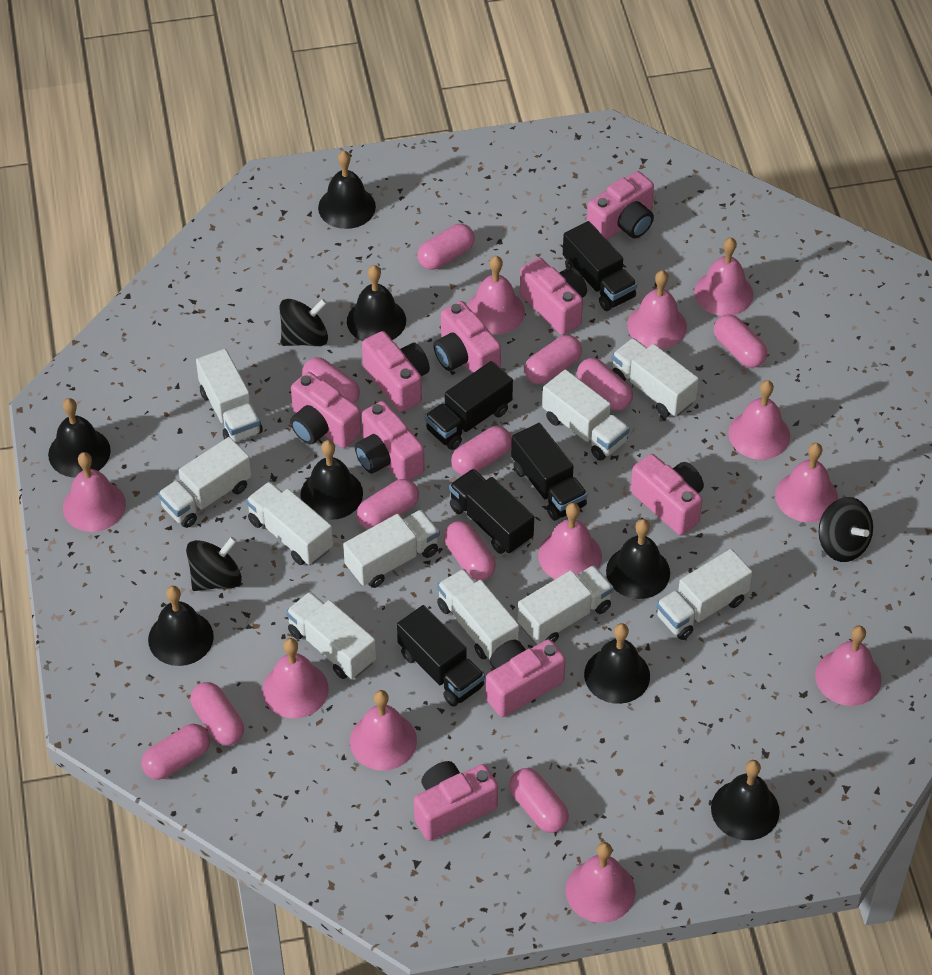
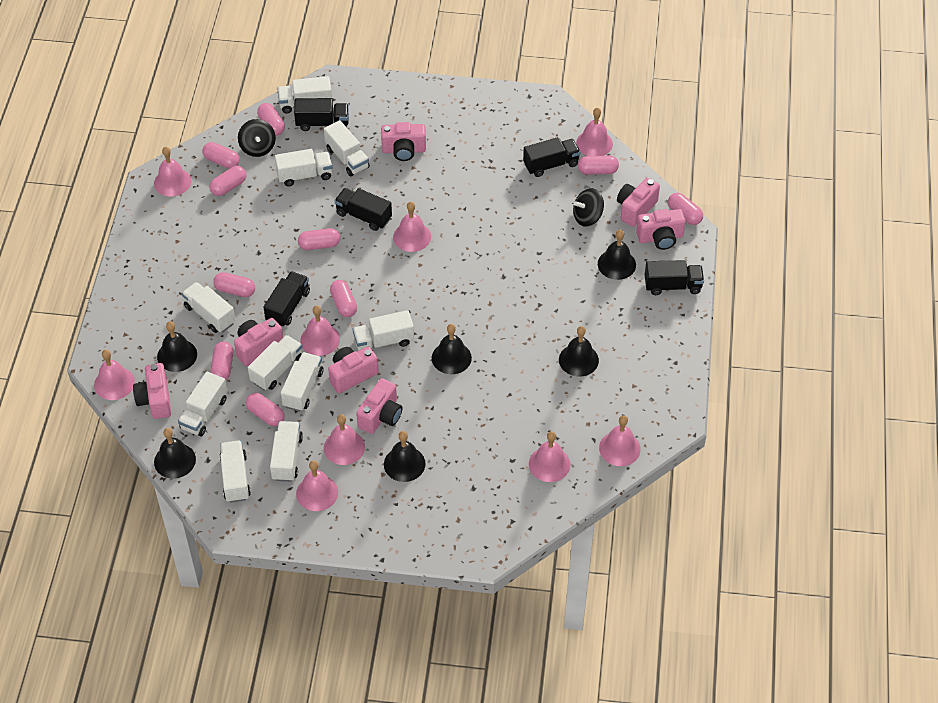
black bell: [48,398,111,478] [148,586,214,666] [300,440,363,520] [318,151,376,229] [347,265,406,341] [584,623,650,704] [606,519,670,599] [711,760,780,840] = 8 -> [154,428,196,479] [157,321,197,372] [384,431,425,482] [432,324,472,374] [559,326,599,377] [598,230,636,280] = 6
black spinning top: [186,537,242,591] [280,299,328,346] [818,497,873,562] = 3 -> [238,119,276,157] [573,188,604,226] = 2
pink bell: [63,452,126,532] [262,638,329,718] [350,690,417,771] [467,256,525,335] [538,503,602,579] [566,842,636,923] [627,270,687,349] [694,237,753,316] [729,380,790,460] [775,443,838,522] [815,626,882,706] = 11 -> [94,350,135,400] [154,147,191,196] [296,460,338,511] [300,305,340,356] [324,414,365,465] [393,202,431,252] [529,431,570,482] [576,108,613,156] [599,416,641,466] = 9
pink camera: [290,372,362,448] [355,401,424,480] [362,331,430,412] [414,761,498,841] [433,301,501,373] [486,639,566,717] [520,257,587,335] [587,171,654,240] [631,454,704,535] = 9 -> [133,363,171,419] [234,318,283,366] [328,347,379,393] [357,378,402,434] [381,122,426,161] [617,178,660,227] [636,209,686,250] = 7
pink capsule: [141,724,210,780] [191,682,244,745] [302,357,360,404] [357,479,419,529] [417,224,475,270] [444,521,496,581] [451,426,512,475] [509,768,569,833] [524,335,582,384] [577,358,633,411] [714,314,767,368] = 11 -> [202,142,240,169] [209,166,247,196] [210,341,234,380] [213,272,255,297] [246,393,285,426] [257,103,285,136] [298,228,340,250] [330,280,357,317] [578,155,619,175] [668,193,703,225] = 10

